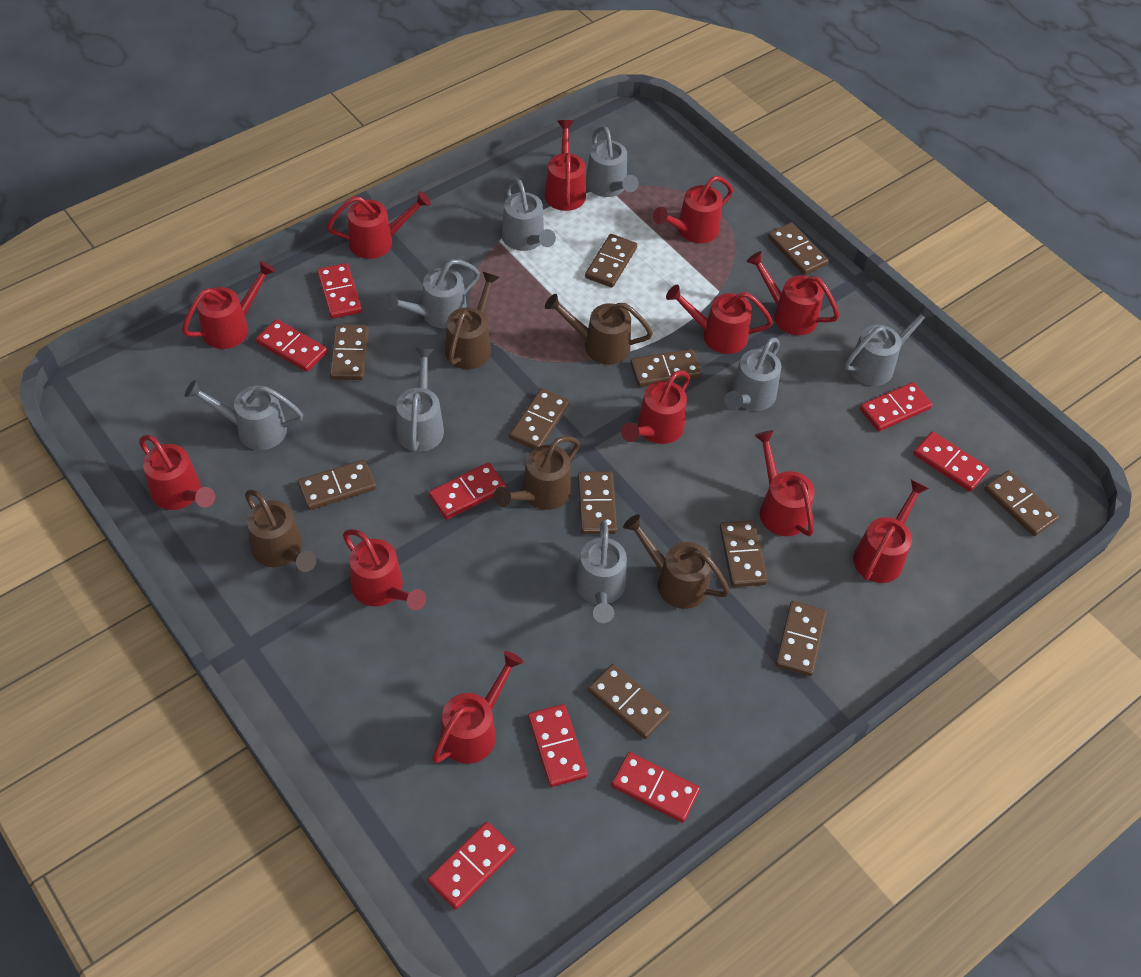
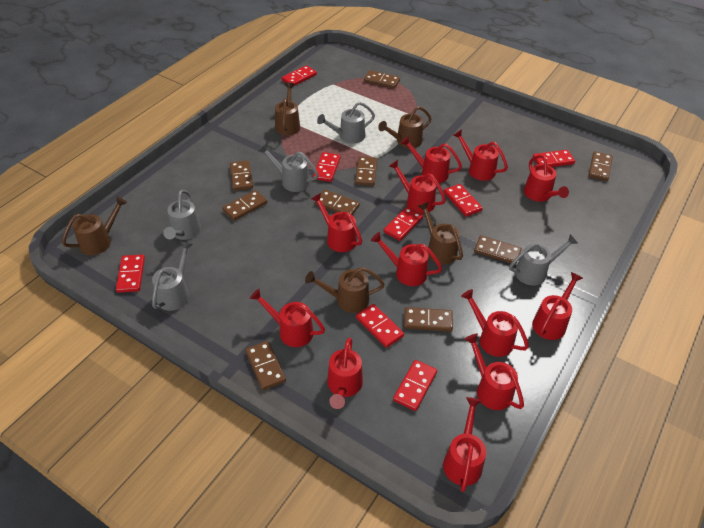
brown domino: [298,460,376,510] [330,325,369,380] [509,388,570,449] [578,471,617,534] [585,234,637,288] [588,664,670,739] [630,349,702,387] [720,520,768,587] [768,222,828,275] [776,601,827,676] [984,470,1059,536] = 11 -> [222,190,267,221] [230,160,253,191] [245,341,286,390] [315,190,360,215] [355,157,377,186] [364,70,400,88] [404,307,453,332] [474,235,522,265] [588,151,613,181] = 9
grey watering can: [185,380,303,450] [384,259,480,328] [396,348,444,452] [501,178,556,251] [575,520,627,623] [586,126,638,197] [724,338,781,411] [845,304,935,386] = 8 -> [152,241,193,311] [163,190,201,240] [259,144,319,192] [317,102,375,144] [509,234,578,286] = 5

